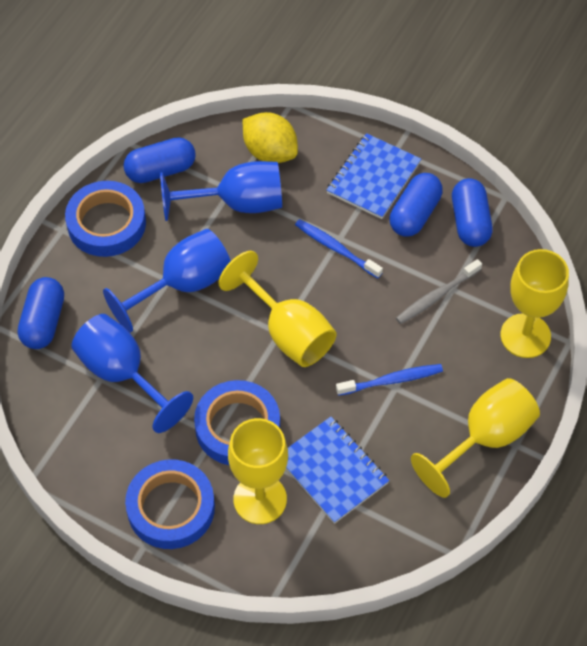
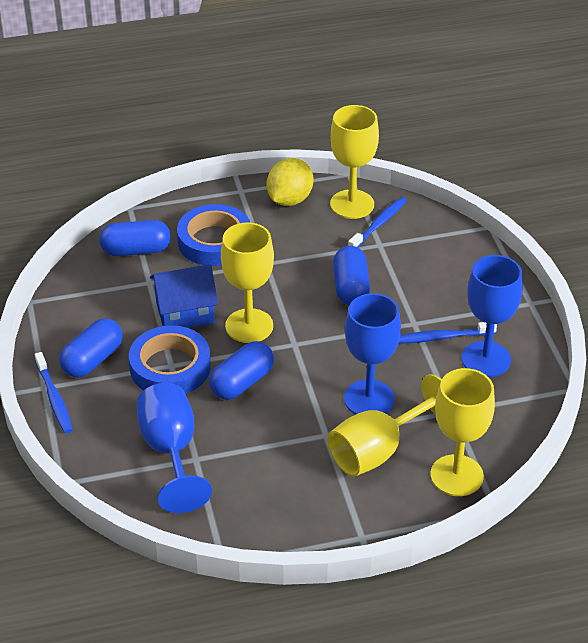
blue house: none = 0 -> [150,264,218,328] = 1
blue notebook: [286,417,390,524] [327,133,421,219] = 2 -> none = 0
blue tape: [65,181,146,257] [125,459,215,549] [194,380,280,465] = 3 -> [129,325,211,394] [177,204,250,266] = 2
blue toothbrush: [295,219,383,278] [336,364,443,396] = 2 -> [35,352,73,433] [348,197,407,248] [399,322,497,344] = 3
grey toothbrush: [396,259,482,324] = 1 -> none = 0

